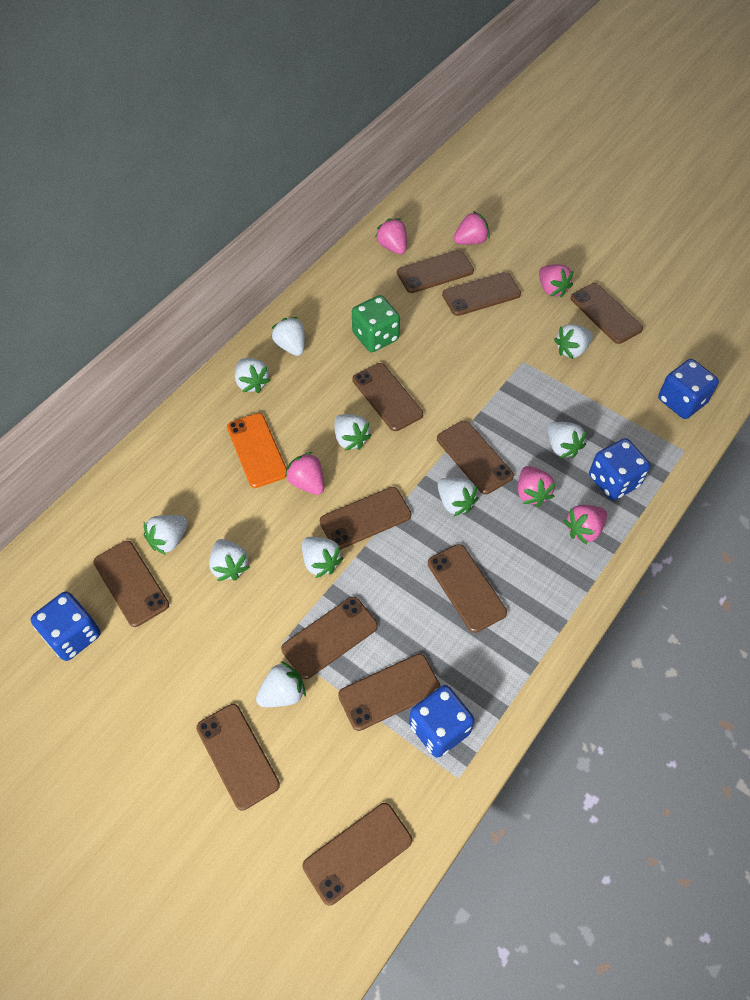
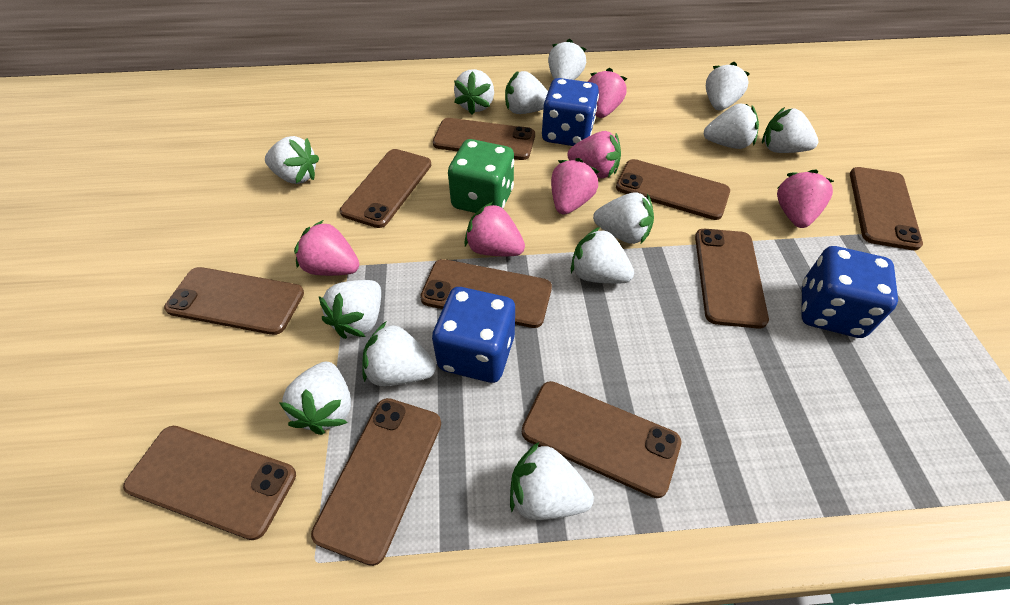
blue dice: [31,591,101,661] [409,685,475,758] [589,438,651,501] [658,359,719,419] = 4 -> [432,287,515,383] [542,78,599,146] [801,246,898,338] = 3
brown phone: [93,541,169,627] [196,704,280,811] [281,597,378,679] [303,803,412,906] [320,487,412,550] [338,654,441,731] [353,363,423,431] [397,250,474,293] [428,544,507,633] [437,420,514,494] [442,272,521,316] [571,283,643,344] = 12 -> [123,426,296,540] [164,267,304,335] [311,398,441,566] [340,149,431,228] [420,259,552,328] [433,118,535,160] [522,381,681,498] [616,159,730,220] [695,229,769,329] [850,167,923,250] = 10
orange phone: [227,413,287,488] = 1 -> none = 0
white strawberry: [144,515,188,555] [209,539,250,581] [235,358,271,393] [256,661,306,707] [271,317,305,356] [302,537,343,578] [334,414,372,451] [438,478,478,517] [548,422,587,458] [554,324,593,359] = 10 -> [265,136,319,184] [279,362,351,435] [319,280,381,339] [362,322,436,386] [454,69,494,115] [505,71,548,114] [510,441,594,520] [548,39,586,80] [571,227,634,284] [593,192,654,244] [704,103,759,149] [706,62,750,111] [762,107,818,153] = 13

